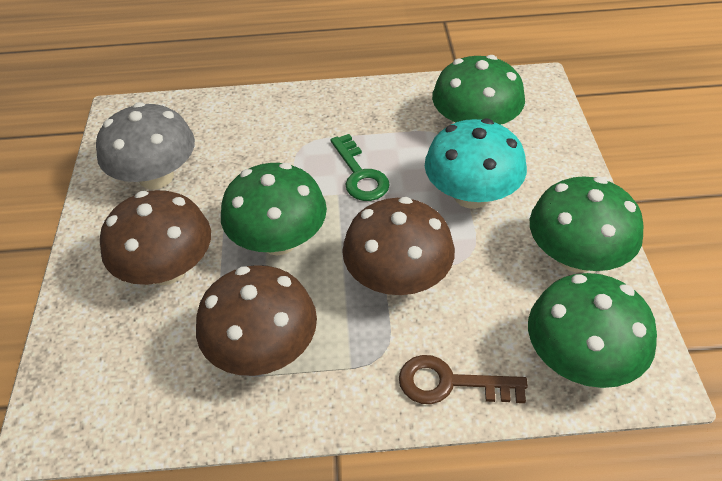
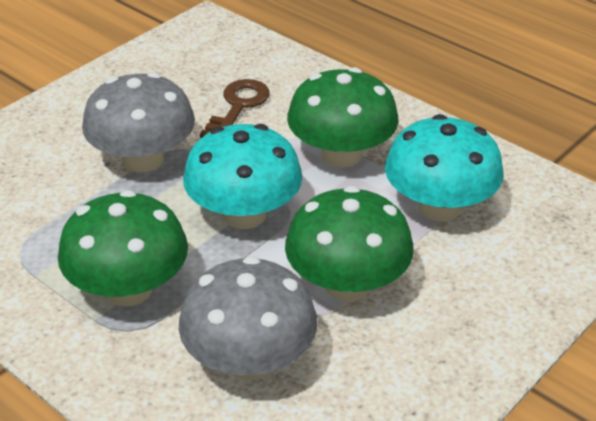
brown mushroom: [100,190,211,285] [196,265,317,376] [342,197,455,295] = 3 -> none = 0
green key: [331,134,390,201] = 1 -> none = 0
green mushroom: [221,163,327,255] [432,55,525,125] [528,273,657,388] [530,176,644,273] = 4 -> [58,190,188,306] [285,186,414,302] [287,67,399,168] = 3
grey mushroom: [96,102,195,190] = 1 -> [82,72,195,173] [179,256,318,381] = 2
turquoise mushroom: [425,119,527,209] = 1 -> [183,124,303,229] [385,114,504,221] = 2

